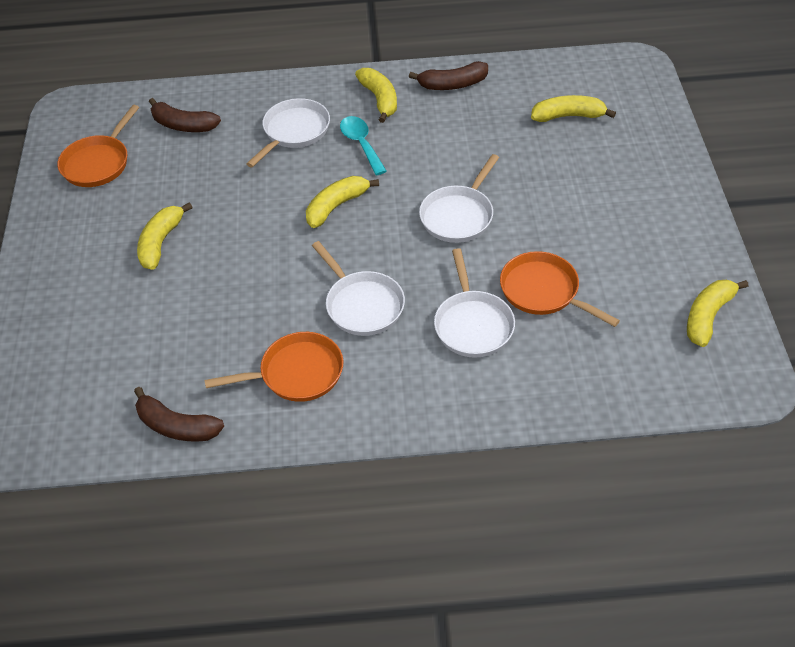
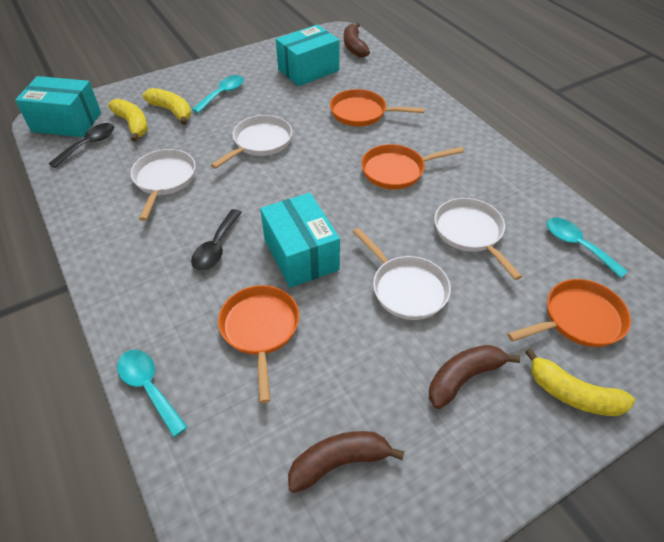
black spoon: none = 0 -> [48,123,114,168] [191,209,242,271] = 2
orange pan: [57,105,139,187] [204,332,343,402] [500,251,620,327] = 3 -> [218,285,299,403] [330,89,425,126] [361,144,464,189] [507,279,631,347] = 4
turquoise box: none = 0 -> [15,76,101,137] [260,193,340,288] [276,25,340,86] = 3
turquoise spoon: [340,116,387,175] = 1 -> [117,350,188,437] [192,75,244,113] [547,218,628,278] = 3
yellow banana: [137,203,192,270] [306,176,379,228] [355,68,397,123] [531,95,616,122] [687,280,748,347] = 5 -> [108,99,148,142] [142,88,191,125] [525,348,635,416] = 3

